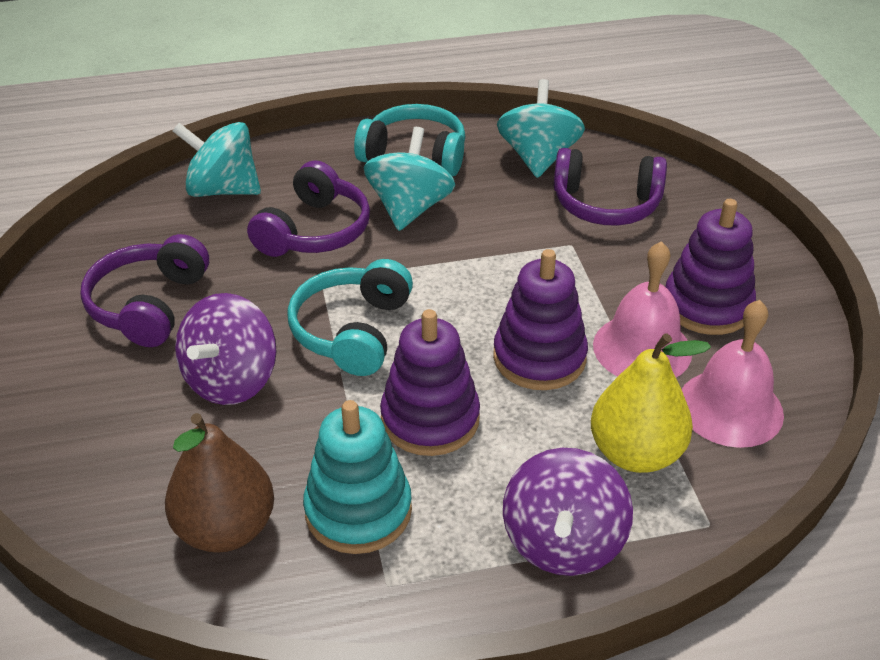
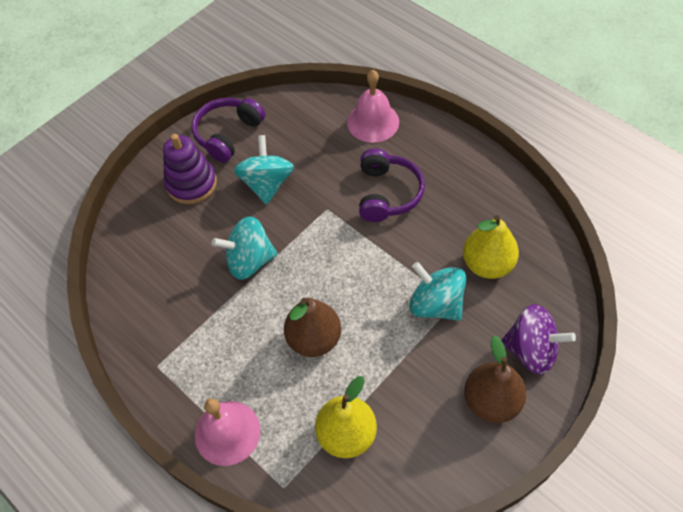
brown pear: [165,413,274,553] = 1 -> [284,298,341,357] [464,335,526,423] = 2
purple headphones: [80,234,209,347] [247,160,370,257] [554,148,667,226] = 3 -> [192,98,265,163] [359,148,425,222] = 2
purple spinning top: [175,293,277,405] [503,448,633,576] = 2 -> [501,304,576,375] = 1
purple stacking toy: [380,309,480,456] [493,249,588,390] [665,199,756,335] = 3 -> [163,134,217,204] = 1
turquoise headphones: [287,259,413,376] [354,104,466,177] = 2 -> none = 0
turquoise stacking toy: [303,400,412,554] = 1 -> none = 0
yellow pear: [591,333,711,473] = 1 -> [315,376,377,458] [463,215,519,279] = 2

